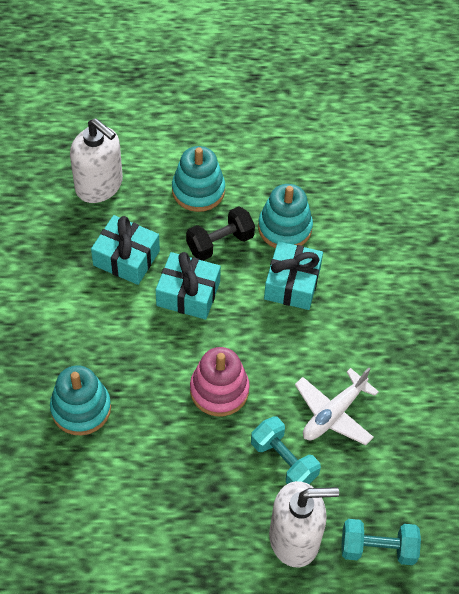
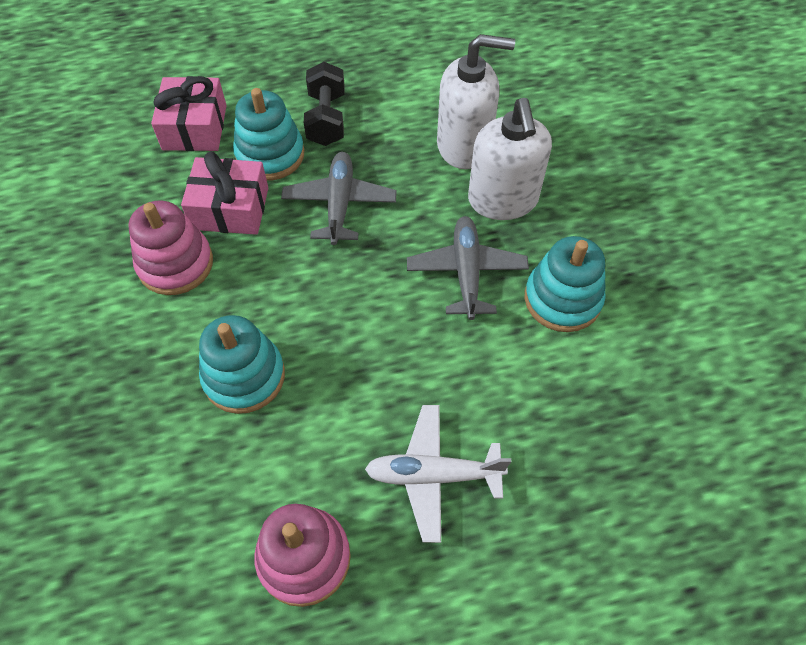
grey plane: none = 0 -> [281,152,397,245] [407,216,529,320] = 2
pink gift: none = 0 -> [151,76,227,151] [181,151,268,235] = 2
pink stacking toy: [190,347,250,416] = 1 -> [128,200,213,295] [254,504,351,607] = 2
turquoise dumbbell: [251,416,321,484] [342,519,421,565] = 2 -> none = 0
turquoise gift: [91,215,160,285] [156,252,221,320] [264,241,323,310] = 3 -> none = 0

